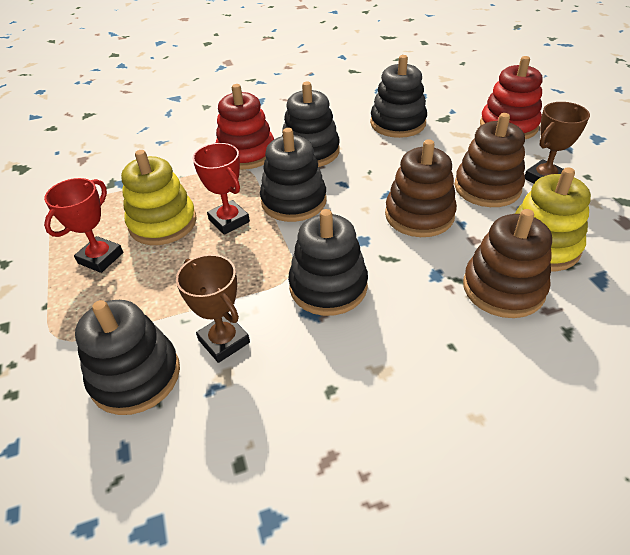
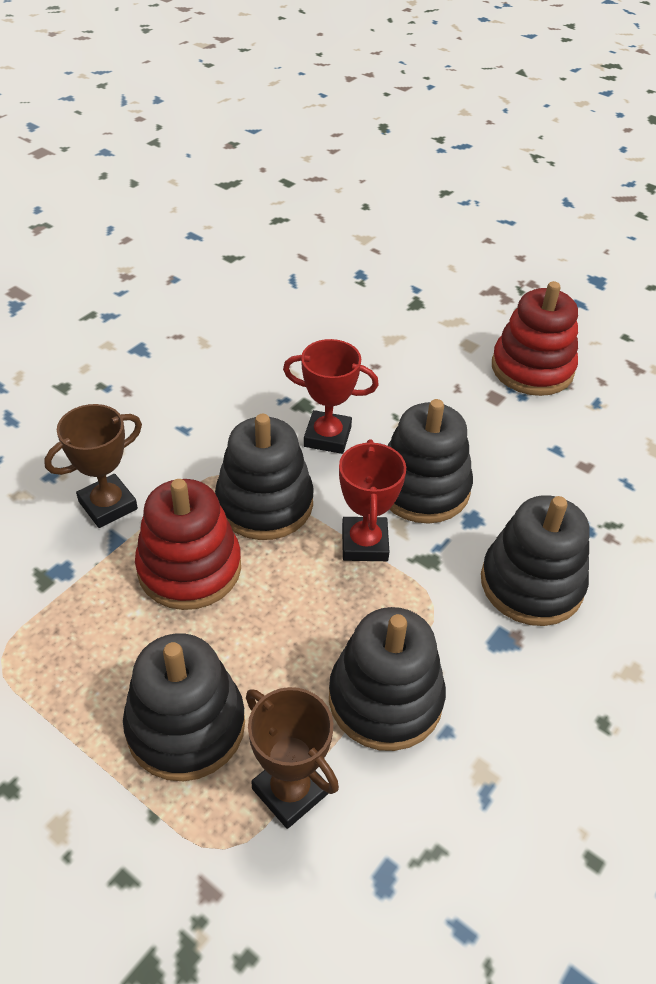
brown stacking toy: [385,139,457,237] [454,113,525,207] [463,209,552,318] = 3 -> none = 0
yellow stacking toy: [121,150,197,245] [515,167,591,271] = 2 -> none = 0

